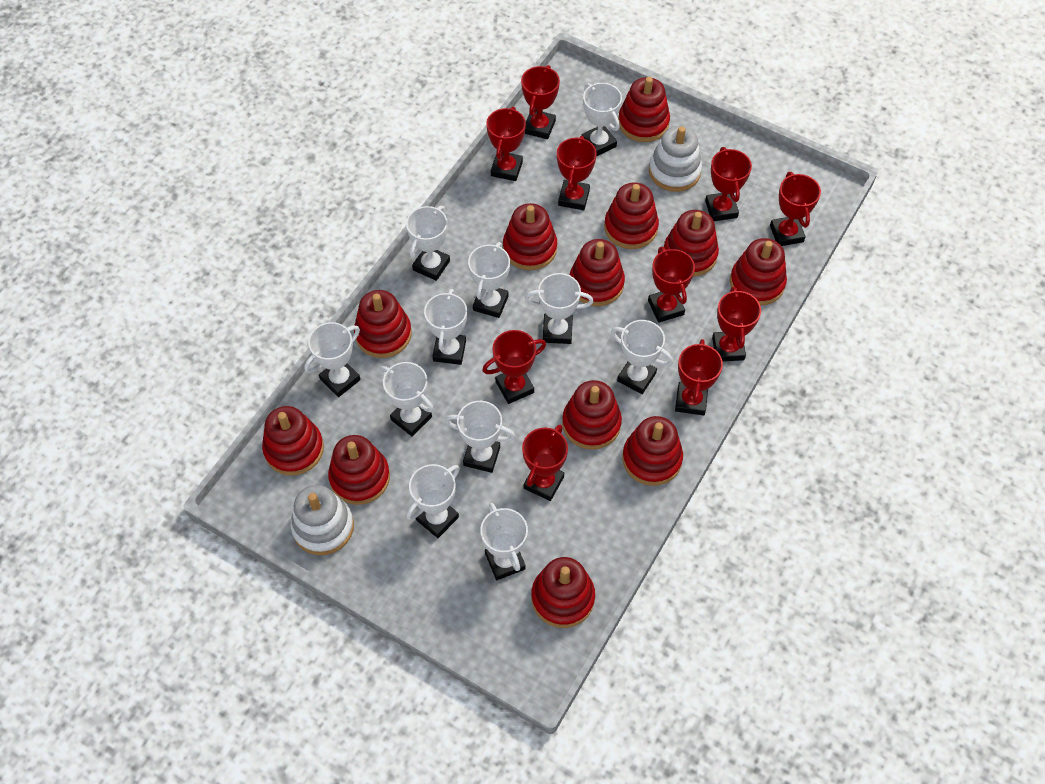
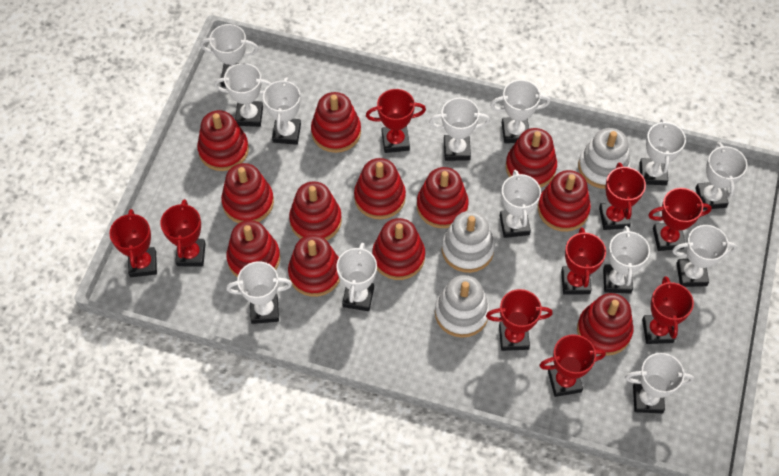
red trophy: [482,330,546,404] [486,107,526,181] [521,65,560,139] [522,424,568,501] [557,136,597,210] [648,247,695,323] [675,339,723,416] [705,147,752,221] [712,287,761,361] [770,172,821,246] = 10 -> [110,209,157,277] [160,199,206,266] [366,89,426,153] [486,289,553,351] [539,334,606,397] [561,227,606,294] [599,162,646,230] [642,276,694,344] [648,188,712,251] = 9
white stacking toy: [291,485,354,555] [649,126,702,192] = 2 -> [435,275,490,338] [442,211,495,273] [578,128,630,189] = 3
white trophy: [304,322,361,397] [380,362,434,437] [406,206,450,281] [407,464,460,538] [424,289,467,365] [445,401,516,473] [468,242,510,318] [480,503,528,580] [525,273,593,344] [581,83,622,156] [611,320,673,394] = 11 -> [200,24,258,87] [214,63,271,127] [226,261,292,324] [263,77,301,145] [336,243,377,311] [429,98,490,161] [490,80,550,143] [500,170,541,238] [603,226,650,294] [625,353,694,413] [639,118,686,185] [672,225,737,287] [695,142,747,210] = 13

